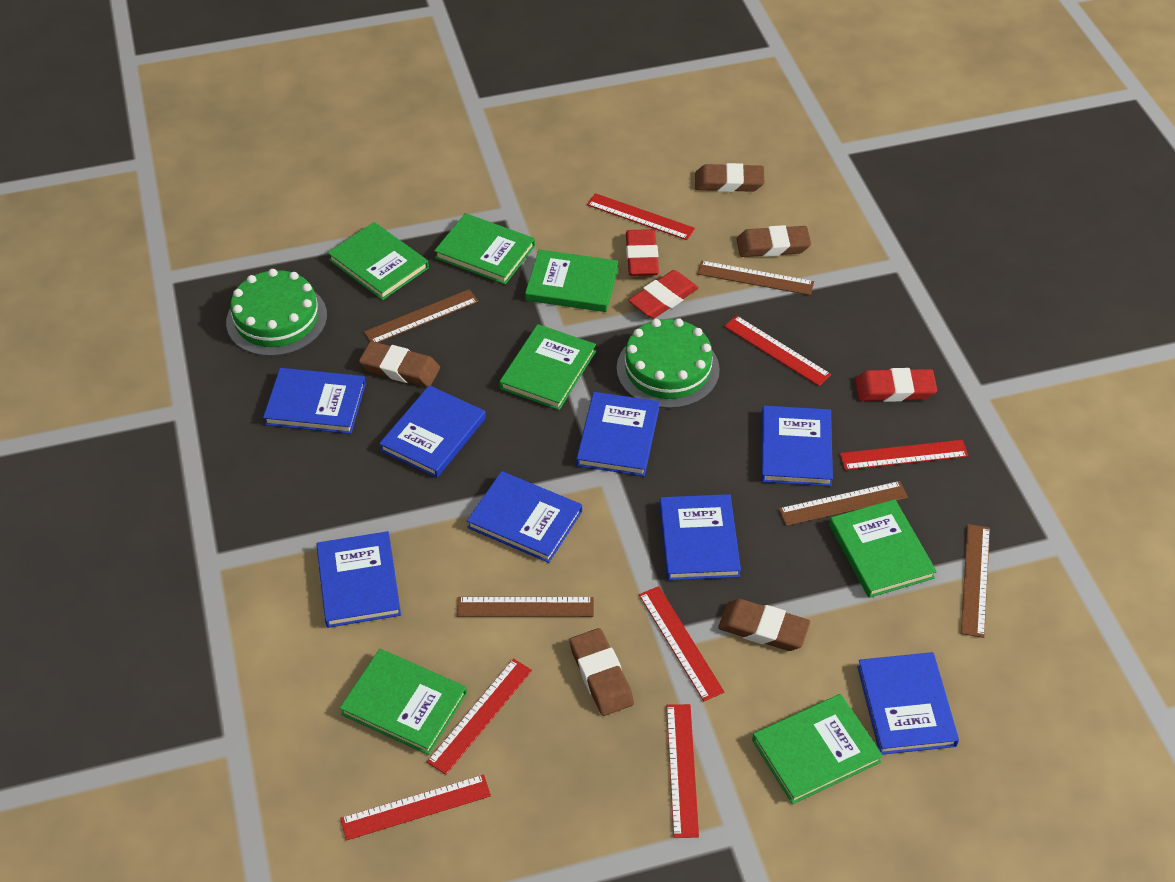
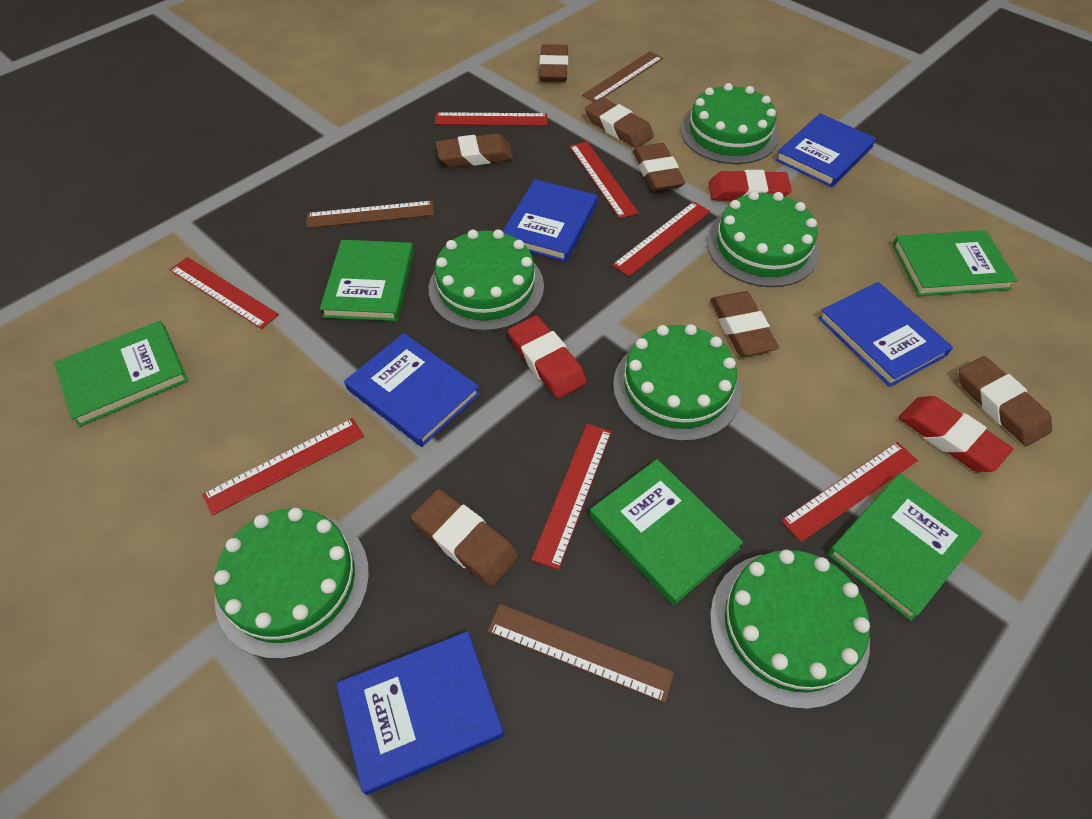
blue book: [263,368,366,434] [316,531,401,628] [379,385,486,478] [467,471,582,563] [576,392,660,476] [659,494,741,581] [761,406,833,486] [857,652,959,755] = 8 -> [336,631,504,795] [344,333,480,447] [503,179,597,262] [775,113,876,187] [818,282,953,387] = 5
brown eraser: [359,341,440,387] [569,628,634,716] [695,163,765,192] [718,599,810,651] [736,225,811,257] = 5 -> [411,489,519,587] [436,134,513,167] [539,44,568,82] [585,97,654,148] [633,143,685,191] [710,291,779,356] [959,356,1052,446] = 7
brown ruler: [364,289,478,343] [457,597,594,617] [697,261,814,295] [779,481,908,526] [961,524,990,638] = 5 -> [306,201,434,228] [488,604,674,703] [582,51,663,102] = 3
green book: [328,222,429,300] [340,649,467,755] [434,213,535,285] [499,324,596,410] [525,250,618,312] [752,694,883,804] [829,499,937,598] = 7 -> [54,321,188,427] [320,240,414,321] [590,459,743,605] [828,473,983,621] [892,230,1018,296] = 5
green cake: [226,269,327,356] [617,318,720,408] = 2 -> [214,508,369,659] [429,229,544,331] [613,324,741,441] [681,83,779,164] [707,191,819,287] [710,550,870,709] = 6

